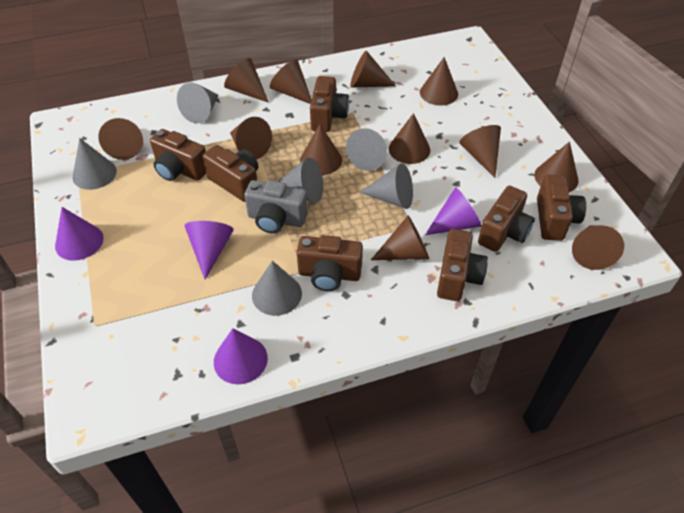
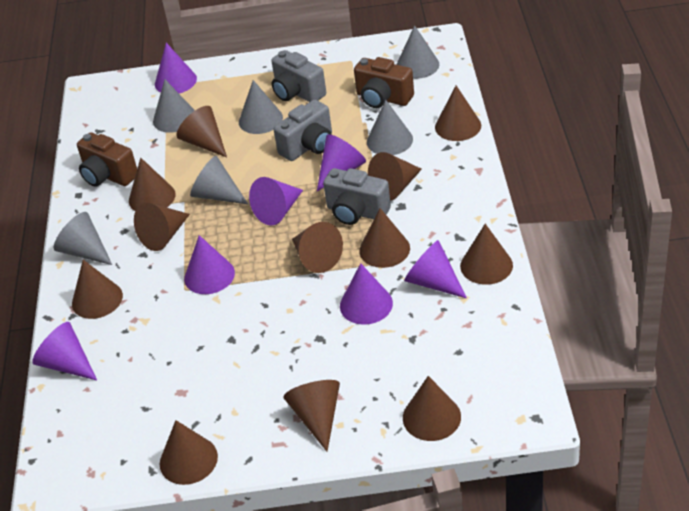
brown camera: [150,129,206,181] [202,145,258,202] [297,235,363,291] [310,76,349,132] [437,229,488,301] [478,186,535,252] [537,175,586,241] = 7 -> [77,132,137,187] [354,57,414,108] = 2
grey camera: [244,180,308,233] = 1 -> [271,50,326,102] [273,100,332,161] [323,168,391,225] = 3
purple cone: [55,207,104,261] [185,221,234,280] [214,328,268,384] [425,187,482,235] = 4 -> [32,322,97,380] [155,43,197,93] [184,235,235,294] [249,177,303,225] [317,134,366,191] [340,263,393,325] [404,240,467,299] = 7

